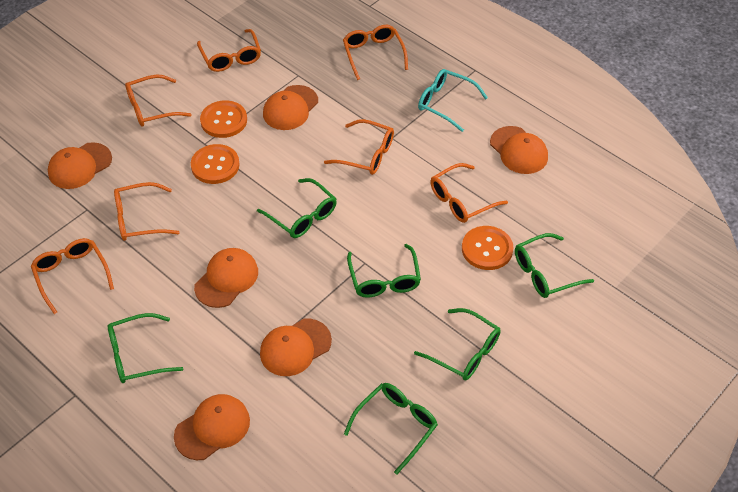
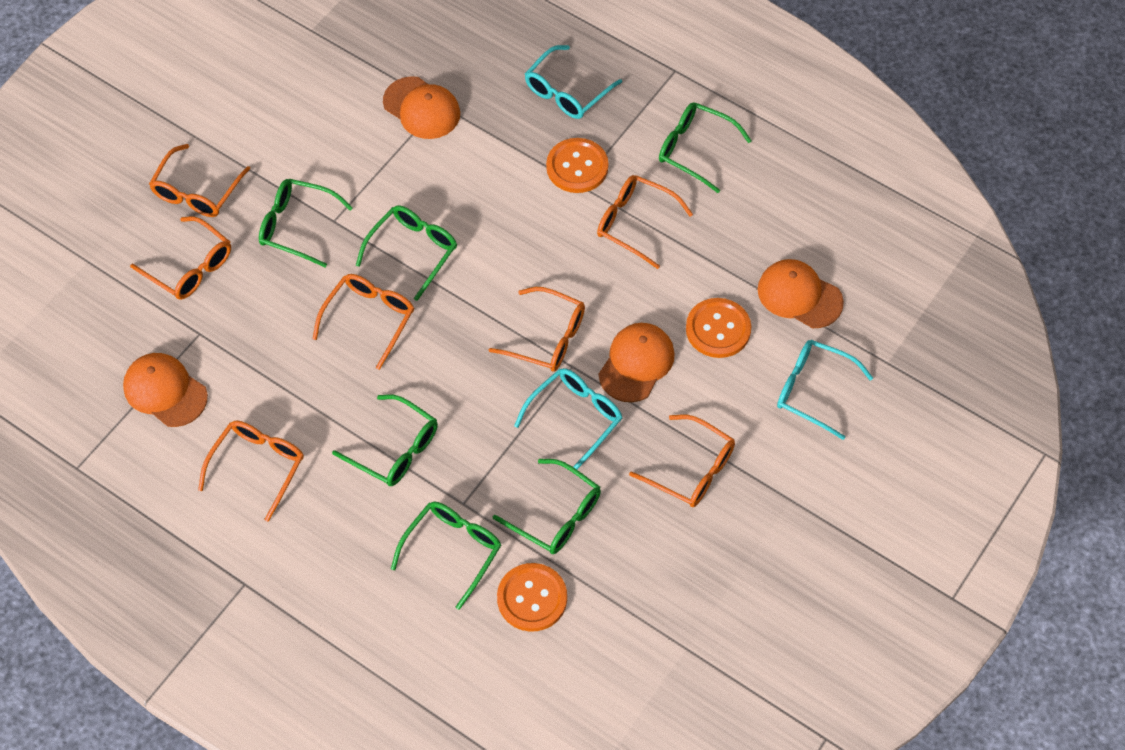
orange cap: [48,142,112,189] [174,394,250,460] [194,248,258,308] [260,319,332,376] [263,85,318,130] [490,126,548,174] = 6 -> [123,353,208,427] [383,76,460,139] [599,323,675,402] [758,259,844,328] = 4
turquoise glasses: [418,69,488,132] = 1 -> [514,368,622,469] [525,45,622,119] [777,340,873,440] = 3

